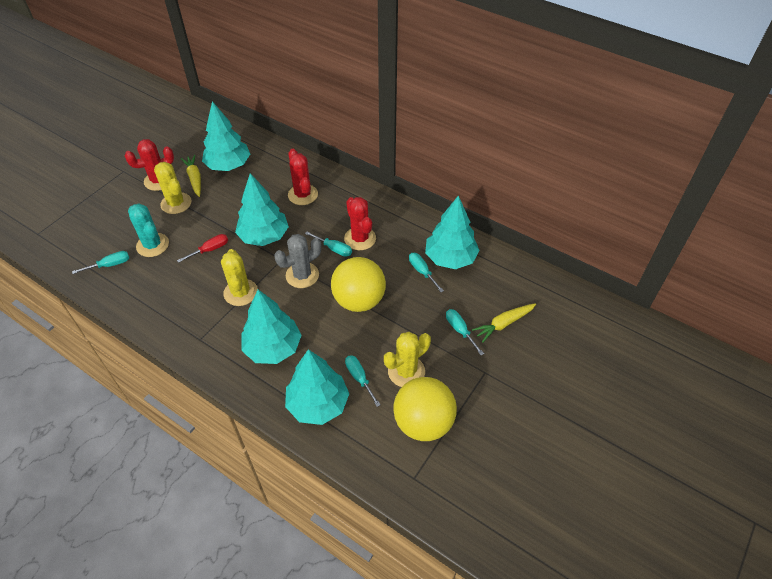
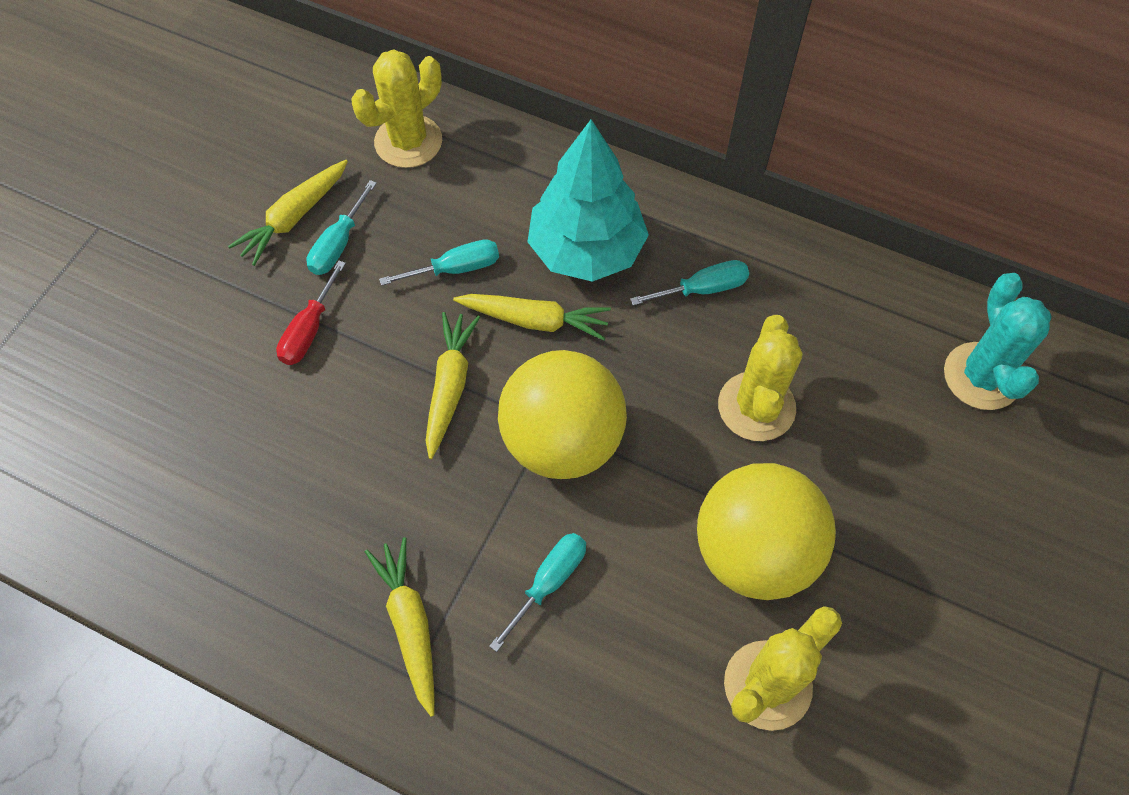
grey cactus: [274,234,321,288] = 1 -> none = 0
red cactus: [125,139,174,191] [288,149,318,205] [344,197,376,250] = 3 -> none = 0
turquoise screwdriver: [72,251,129,274] [305,232,352,257] [345,355,381,407] [409,253,444,292] [446,309,484,355] = 5 -> [306,180,377,275] [379,239,499,286] [489,533,586,652] [630,260,749,306] = 4
turquoise tree: [202,101,250,171] [235,173,289,246] [241,290,302,364] [285,349,349,425] [425,195,480,269] = 5 -> [528,120,649,282] = 1
yellow carrot: [181,155,201,197] [472,303,536,343] = 2 -> [228,160,348,266] [365,537,434,717] [426,312,480,459] [453,294,611,341] = 4

